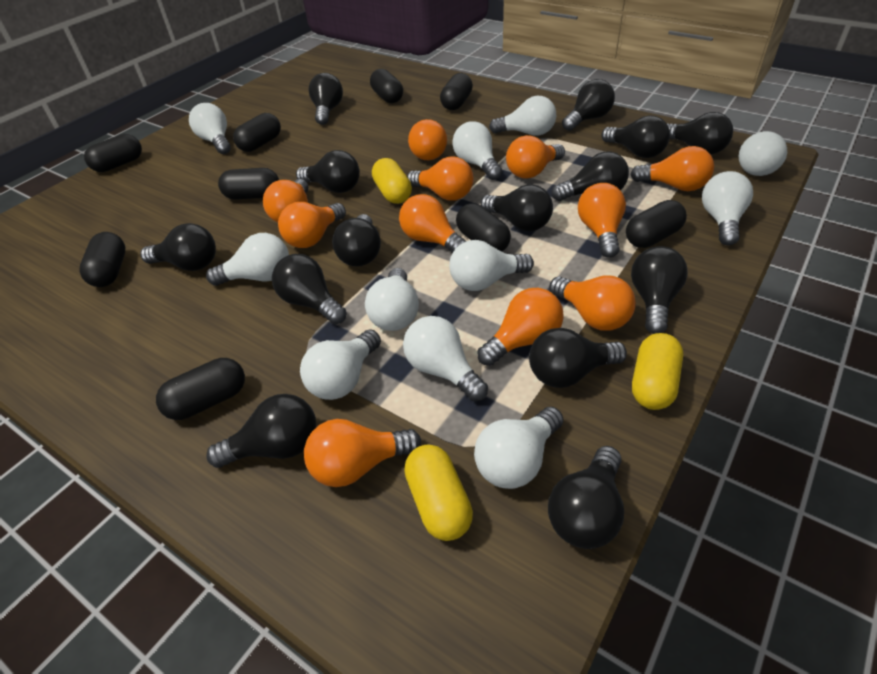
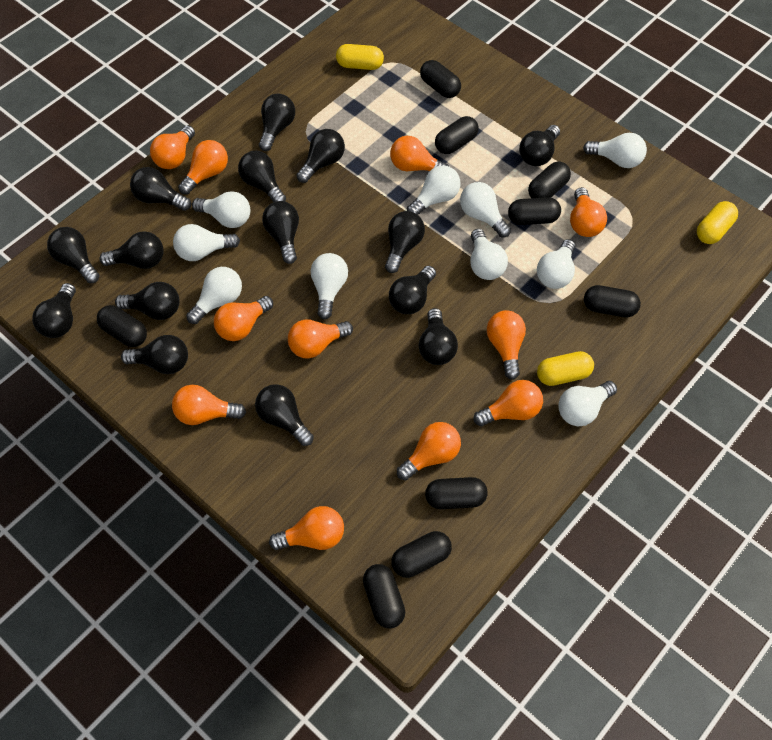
black light bulb: [140,223,216,271] [206,394,316,468] [272,254,347,324] [296,150,360,193] [308,73,343,125] [332,214,381,266] [481,184,553,231] [529,328,627,388] [548,446,624,549] [551,152,629,201] [562,79,615,131] [601,115,670,158] [631,246,688,334] [667,112,733,155] = 14 -> [32,283,76,338] [47,227,99,283] [99,231,163,269] [115,282,180,320] [121,335,188,374] [130,167,191,211] [238,151,286,202] [255,384,314,446] [259,94,295,151] [262,201,299,264] [296,129,345,183] [385,211,425,273] [389,266,436,314] [419,308,458,365] [519,125,560,166] = 15
white light bulb: [189,103,231,154] [206,233,289,286] [300,329,381,400] [365,268,419,331] [403,316,488,401] [449,240,534,291] [452,121,502,180] [474,407,563,489] [489,95,556,136] [702,171,753,245] [739,131,787,176] = 11 -> [173,224,240,261] [186,267,242,324] [192,191,250,228] [311,253,348,319] [407,165,461,215] [460,182,511,237] [470,229,508,280] [537,239,575,289] [558,381,617,426] [583,133,647,168] = 10

